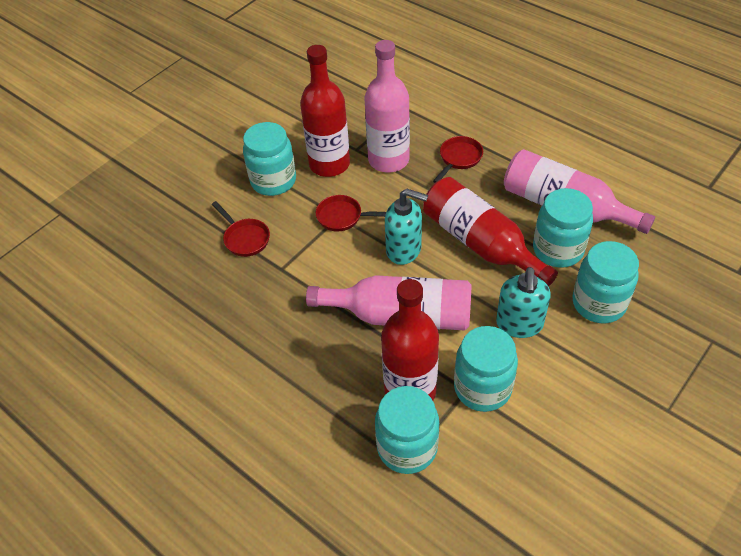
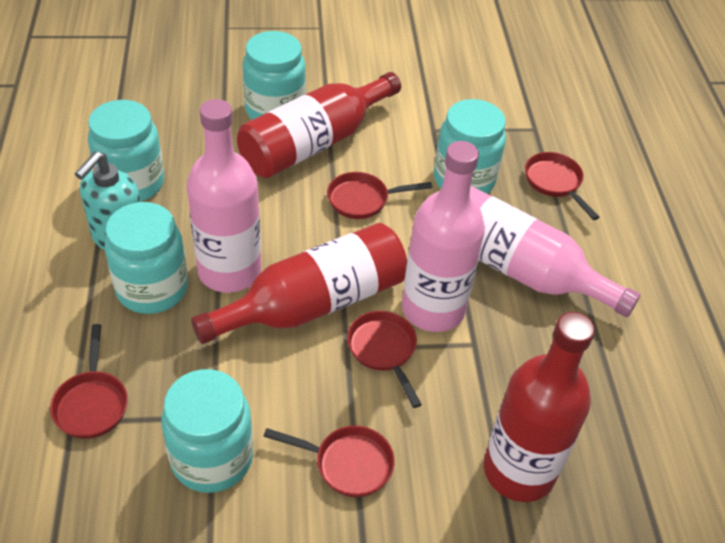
red pan: [212,201,270,257] [316,195,386,231] [433,136,483,183] = 3 -> [50,324,128,439] [263,426,395,497] [327,172,432,219] [347,311,422,408] [525,152,599,220] = 5
turquoise soap dispenser: [385,189,428,265] [496,267,551,338] = 2 -> [75,151,141,250] = 1

